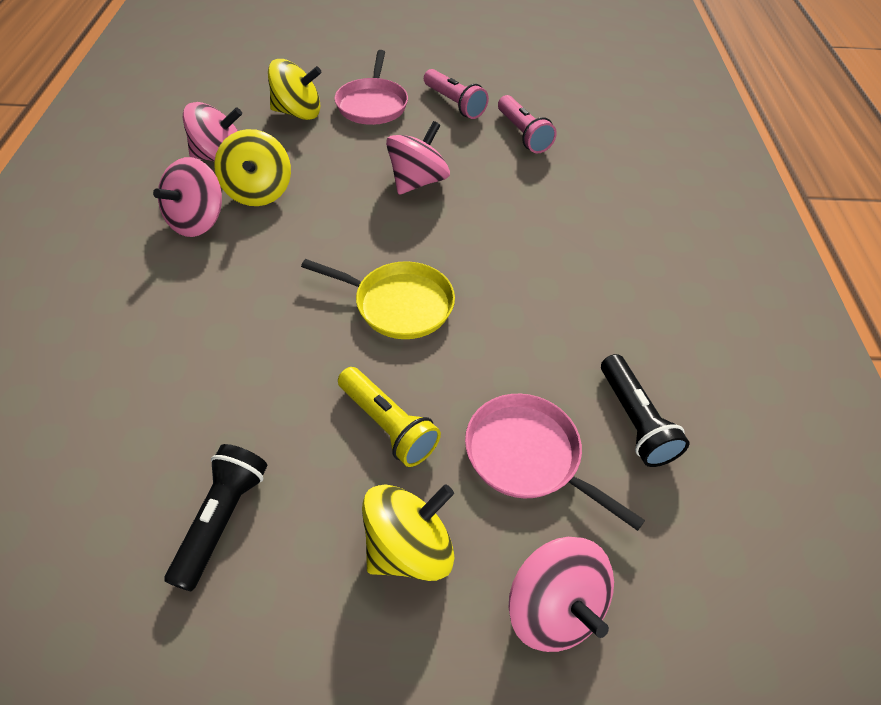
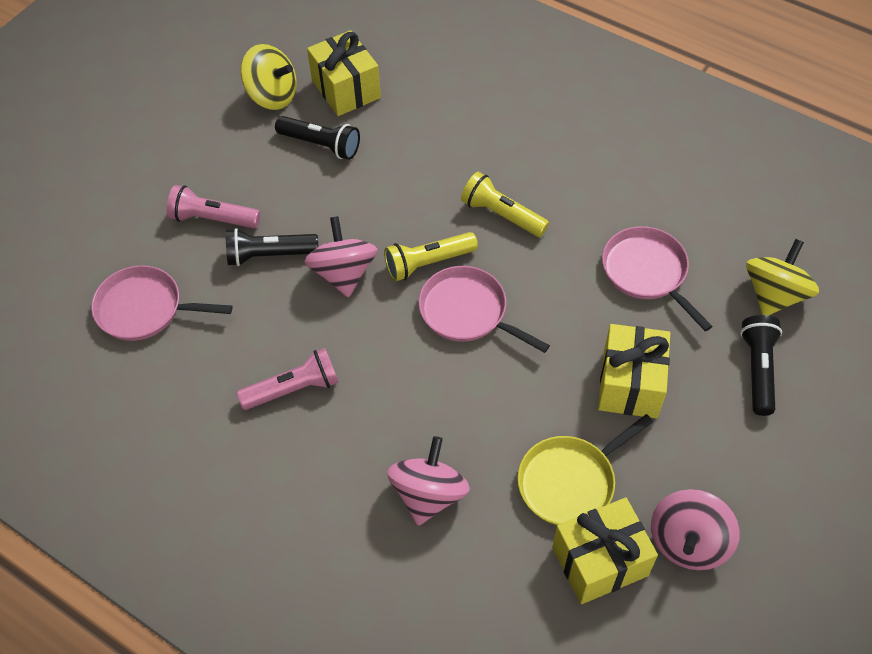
black flashlight: [164,444,267,591] [601,354,689,467] = 2 -> [226,228,318,266] [275,116,360,160] [740,315,782,416] = 3
pink pan: [335,50,408,125] [465,394,645,531] = 2 -> [91,265,233,341] [419,266,550,353] [602,226,713,331] = 3
pink spinning top: [153,157,222,237] [183,102,242,162] [386,121,450,195] [509,537,614,652] = 4 -> [304,216,378,298] [387,436,470,526] [651,489,740,570] = 3
yellow flashlight: [338,367,441,467] = 1 -> [384,232,478,281] [461,172,549,237] = 2
yellow gift: none = 0 -> [307,30,381,116] [553,498,658,604] [598,324,670,418] = 3
yellow spinning top: [214,129,291,206] [268,59,322,120] [362,484,454,581] = 3 -> [240,44,297,110] [746,239,819,315] = 2

